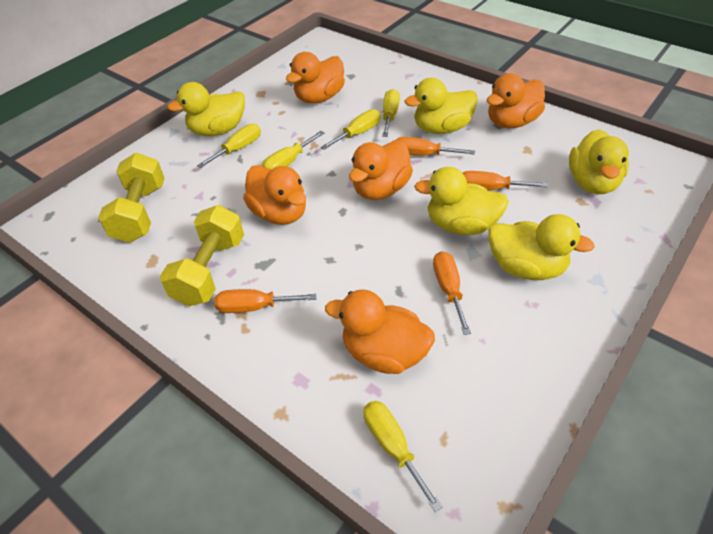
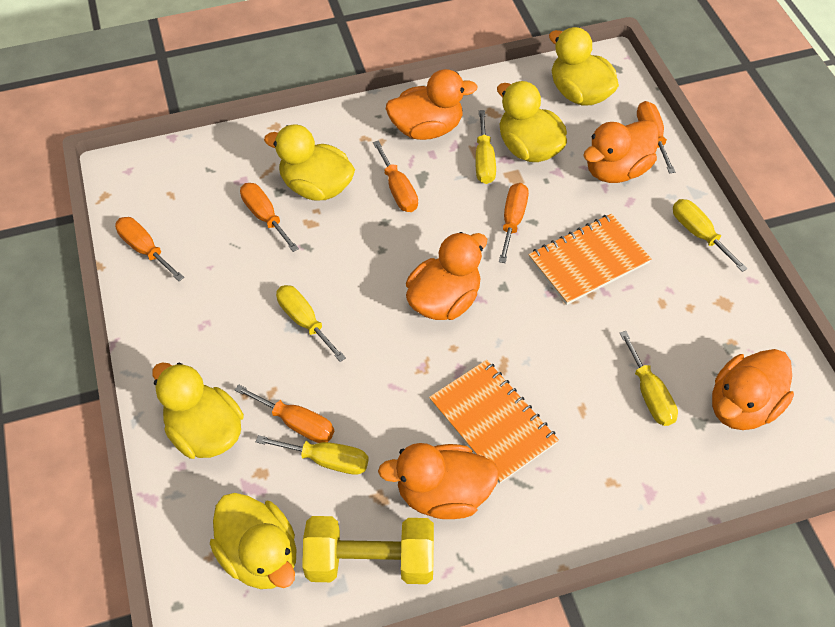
orange notebook: none = 0 -> [429,360,559,483] [528,214,652,305] = 2
orange screwdriver: [214,289,317,313] [396,137,475,156] [433,251,471,335] [463,171,548,190] = 4 -> [115,217,184,281] [235,384,334,443] [240,183,299,252] [373,140,418,212] [499,183,529,263] [637,101,675,173] = 6
yellow dumbbell: [98,153,165,243] [160,205,244,306] = 2 -> [302,516,434,584] = 1

